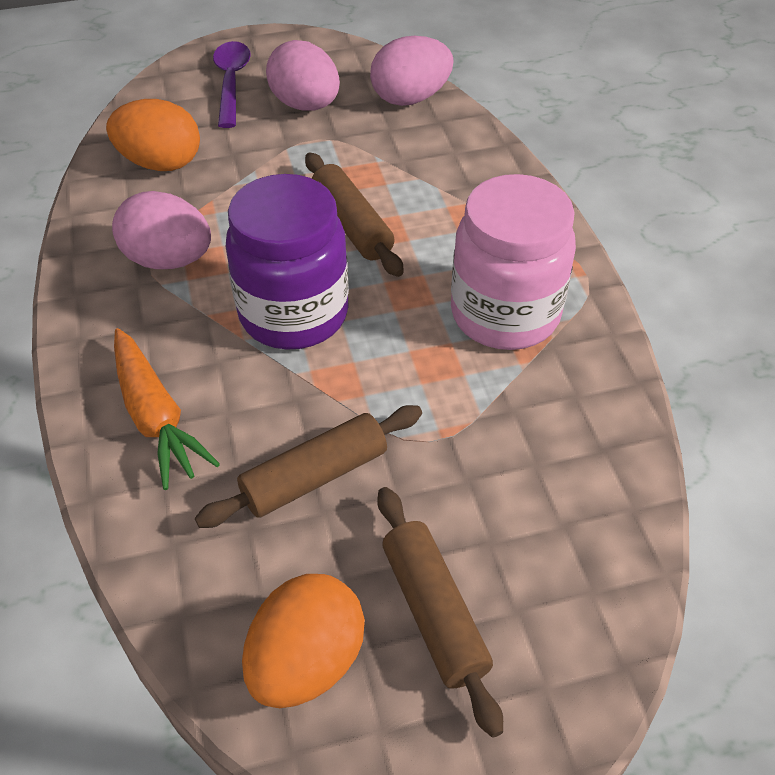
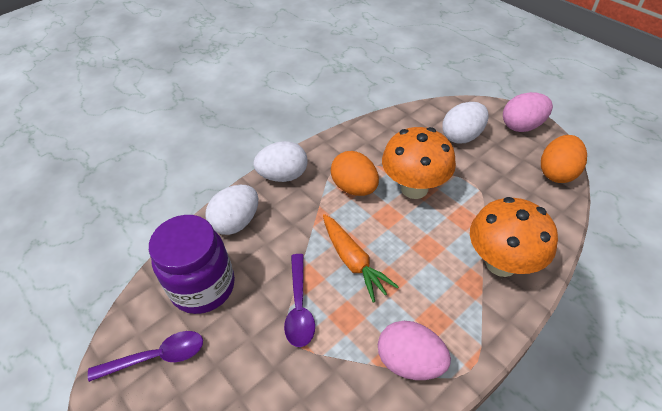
brown rolling pin: [195,405,422,528] [305,153,404,277] [377,487,503,738] = 3 -> none = 0
orange mushroom: none = 0 -> [382,127,456,199] [470,197,558,277] = 2
pink egg: [112,191,211,269] [266,40,340,111] [370,36,454,106] = 3 -> [378,321,451,380] [503,92,553,132] = 2
pink jar: [451,174,576,350] = 1 -> none = 0
purple spoon: [213,41,251,128] = 1 -> [88,331,203,382] [284,254,315,347] = 2
white egg: none = 0 -> [205,185,258,235] [253,141,308,182] [442,102,488,144] = 3

